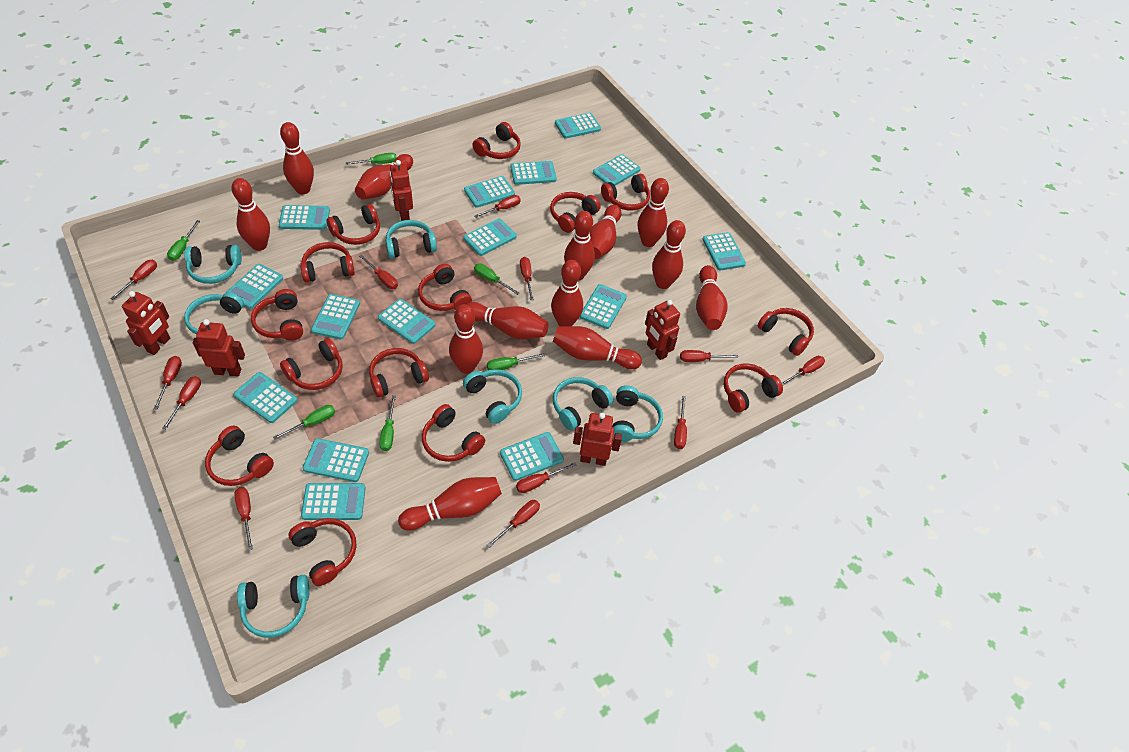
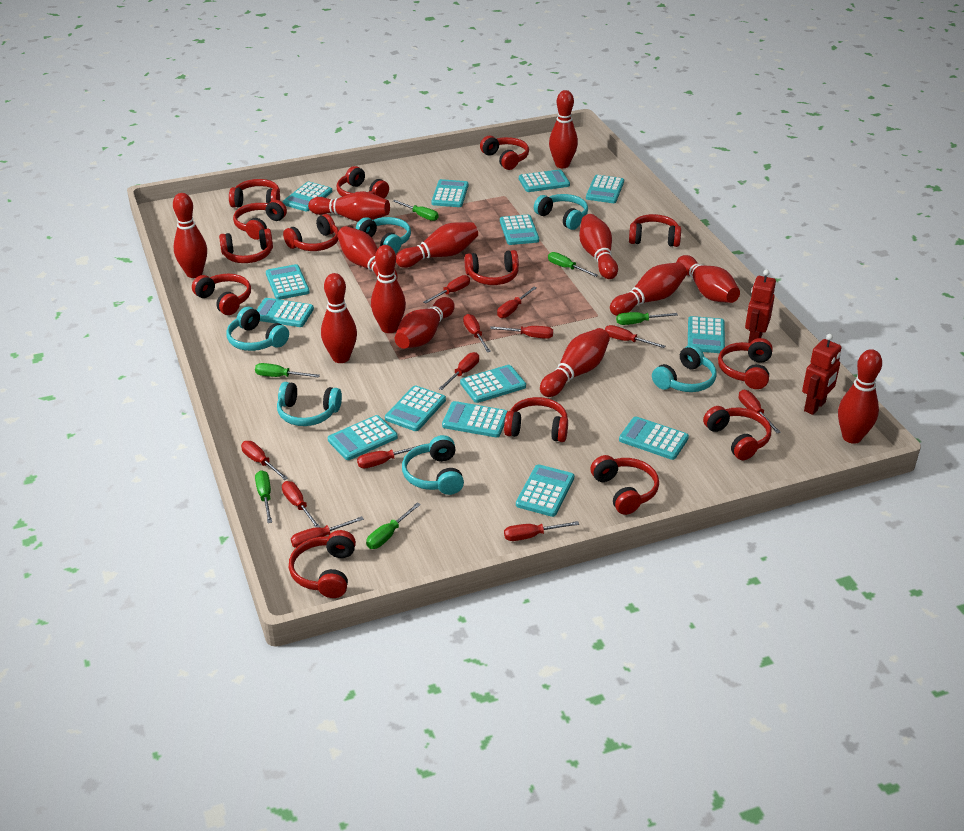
red robot: [122,291,170,355] [193,319,245,376] [389,160,413,221] [573,413,622,466] [645,300,680,360] = 5 -> [745,270,776,343] [802,334,841,415] = 2
turquoise calculator: [226,264,283,309] [233,372,297,423] [279,205,330,230] [301,483,365,520] [303,438,369,482] [311,294,360,339] [378,299,436,344] [463,218,517,256] [464,176,515,208] [500,432,564,481] [510,161,557,185] [555,113,601,138] [580,284,627,329] [593,154,641,186] [702,232,746,271] = 15 -> [257,298,314,327] [266,264,310,300] [283,181,332,212] [328,415,398,460] [385,385,446,431] [431,179,468,207] [442,401,507,437] [460,365,526,403] [500,215,539,245] [516,464,574,517] [519,169,570,192] [586,175,624,203] [619,417,689,460] [688,316,725,353] = 14
turquoise headphones: [184,245,242,284] [184,292,244,334] [237,575,310,638] [385,220,437,258] [463,369,522,424] [553,377,613,430] [612,385,663,442] = 7 -> [226,307,289,351] [277,382,342,426] [356,217,411,253] [402,435,464,495] [534,194,588,230] [652,345,717,392] = 6

